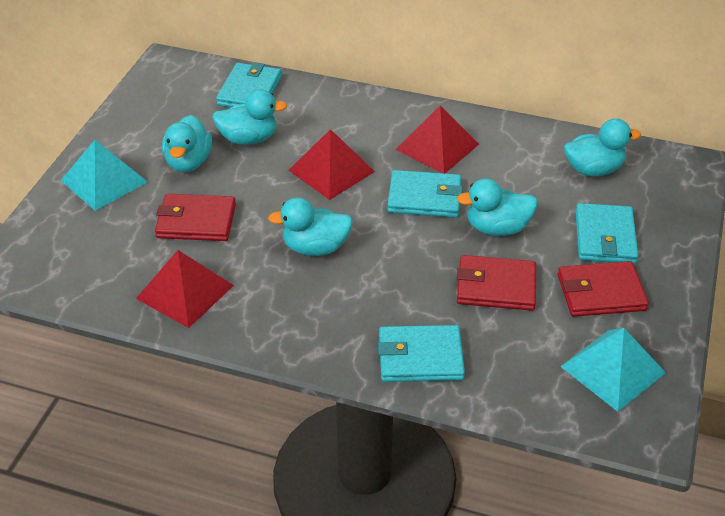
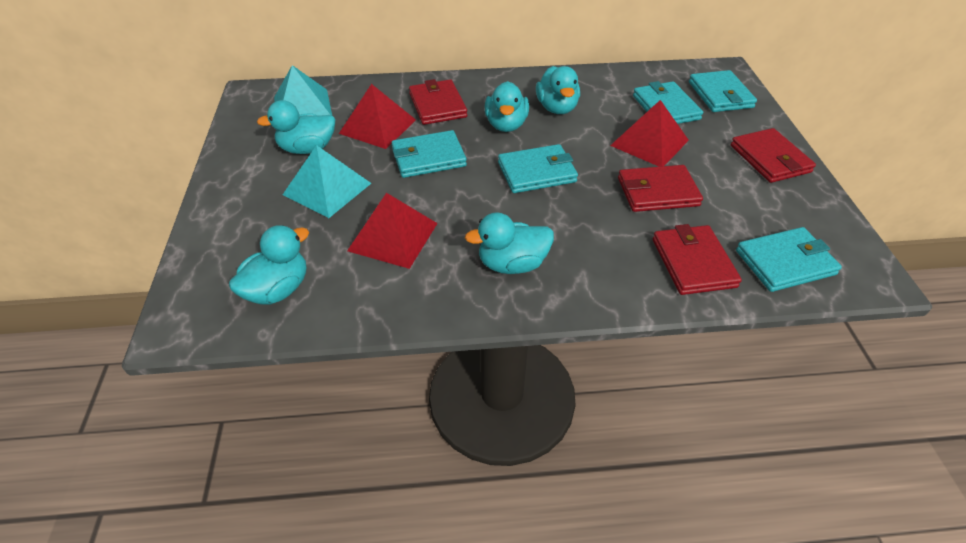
red wallet: [155,194,236,241] [457,255,536,311] [558,261,649,317] = 3 -> [409,79,467,125] [618,165,703,212] [653,224,742,295] [731,128,816,183] = 4
turquoise wallet: [216,62,282,107] [378,325,465,382] [387,170,463,218] [576,203,639,264] = 4 -> [392,130,467,178] [498,144,578,193] [633,81,703,124] [689,70,757,112] [736,227,842,292] = 5

